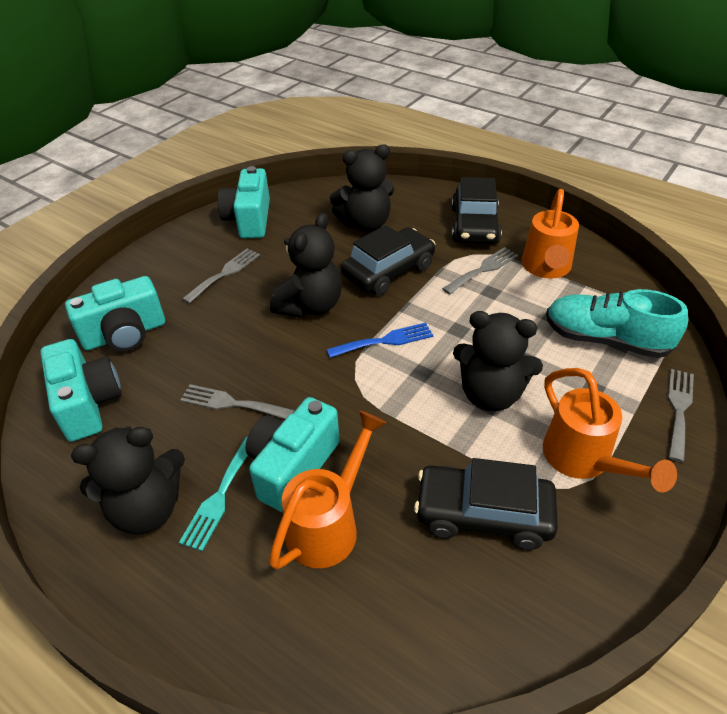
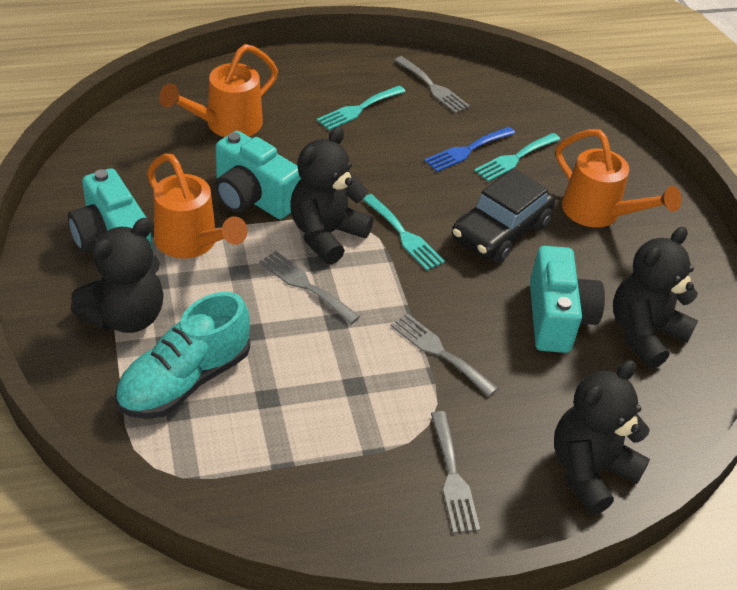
black car: [341,225,435,296] [414,458,558,550] [452,177,502,244] = 3 -> [452,169,555,263] = 1
turquoise camera: [40,339,122,442] [65,276,165,352] [217,166,270,238] [245,397,340,512] = 4 -> [68,168,153,253] [215,131,301,219] [530,246,605,353] = 3
turquoise fork: [179,437,248,551] = 1 -> [317,85,406,130] [363,194,445,271] [474,133,561,182] = 3

